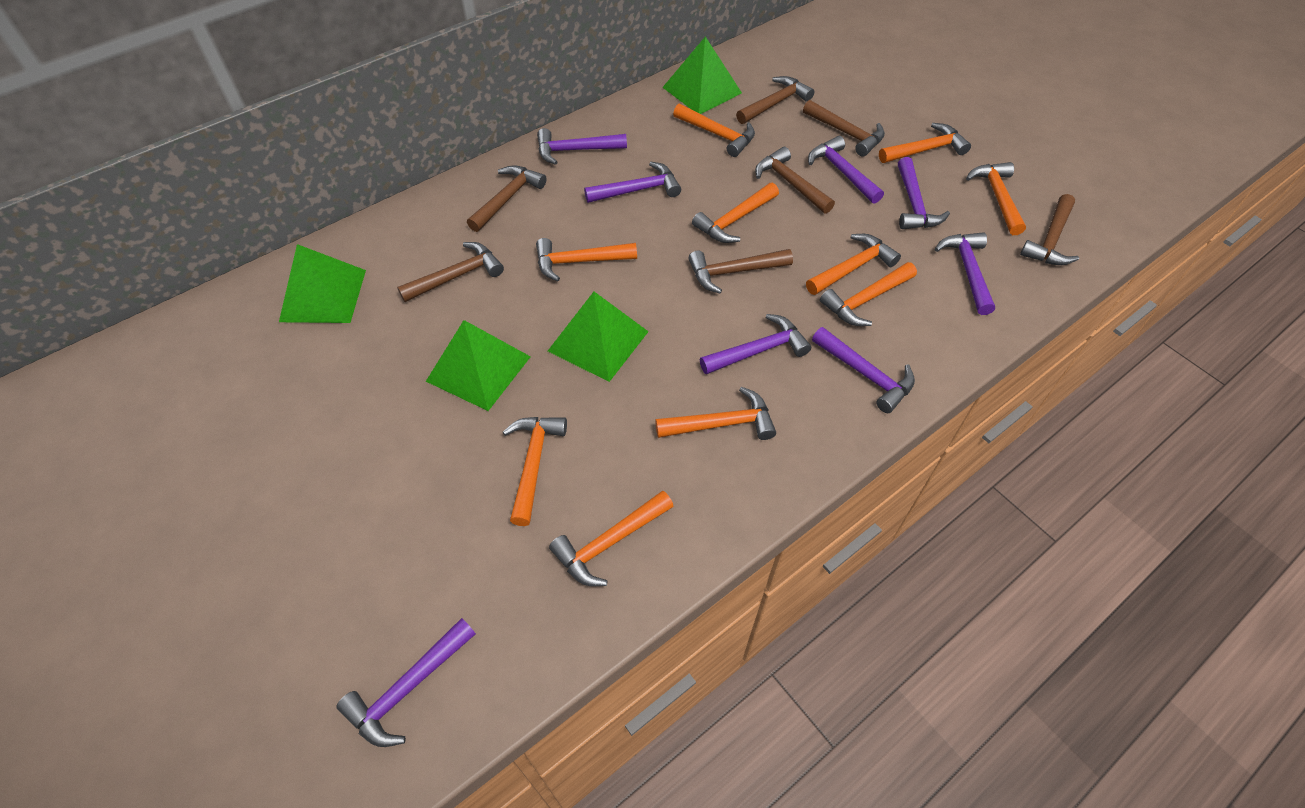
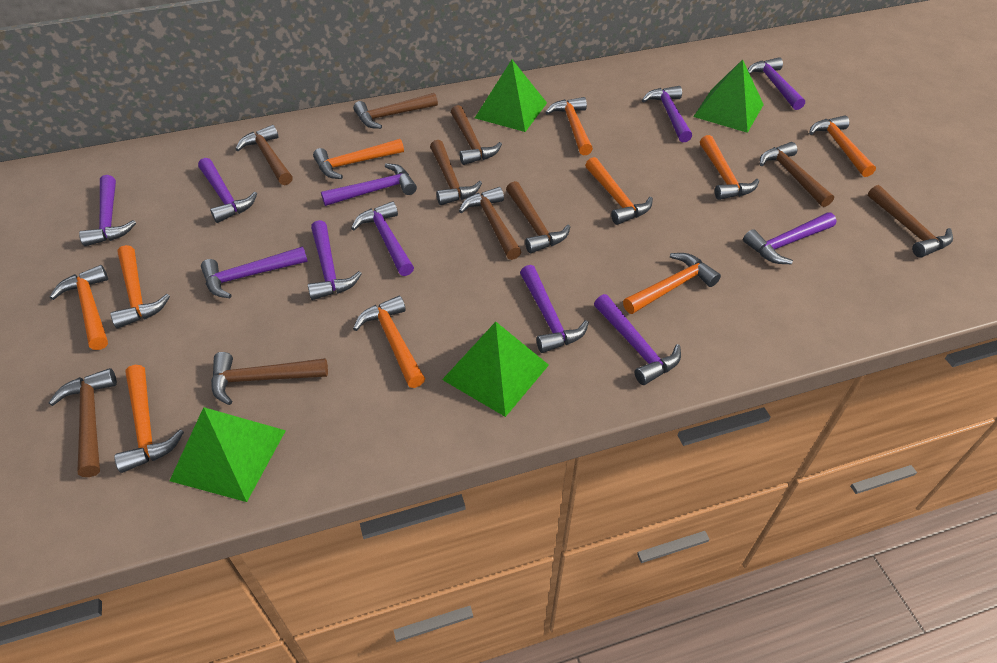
brown hammer: [397,242,504,302] [467,165,547,232] [688,249,793,293] [736,76,814,124] [755,147,835,214] [803,100,885,157] [1020,194,1079,265] = 7 -> [49,368,117,477] [211,352,328,405] [235,125,293,185] [353,93,438,129] [430,140,482,205] [451,105,502,165] [459,187,521,260] [506,181,570,253] [760,142,834,207] [868,185,953,258] = 10
purple hammer: [337,618,476,747] [537,128,627,165] [584,162,681,203] [700,314,811,374] [808,136,884,204] [812,327,915,413] [898,157,950,229] [935,232,995,315] = 8 -> [79,175,136,246] [198,158,257,223] [201,246,308,298] [308,220,362,300] [321,163,417,206] [351,201,414,276] [520,265,589,353] [594,294,681,385] [642,86,692,142] [743,212,836,264] [748,57,805,110] = 11

